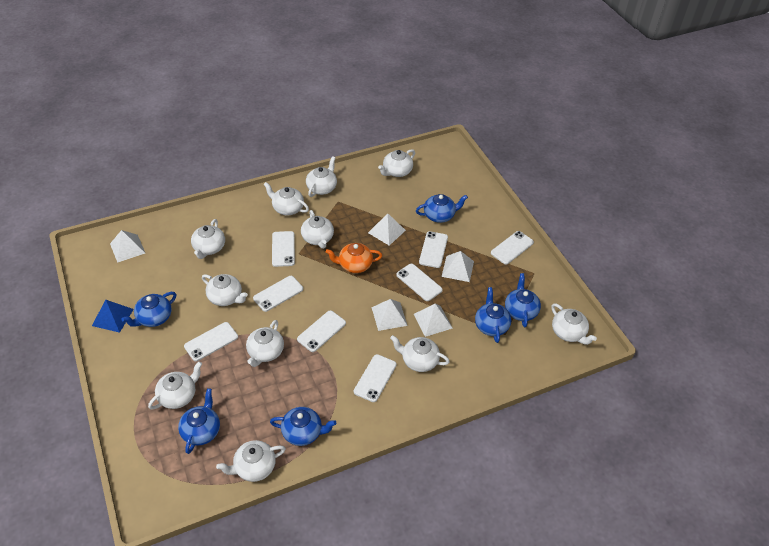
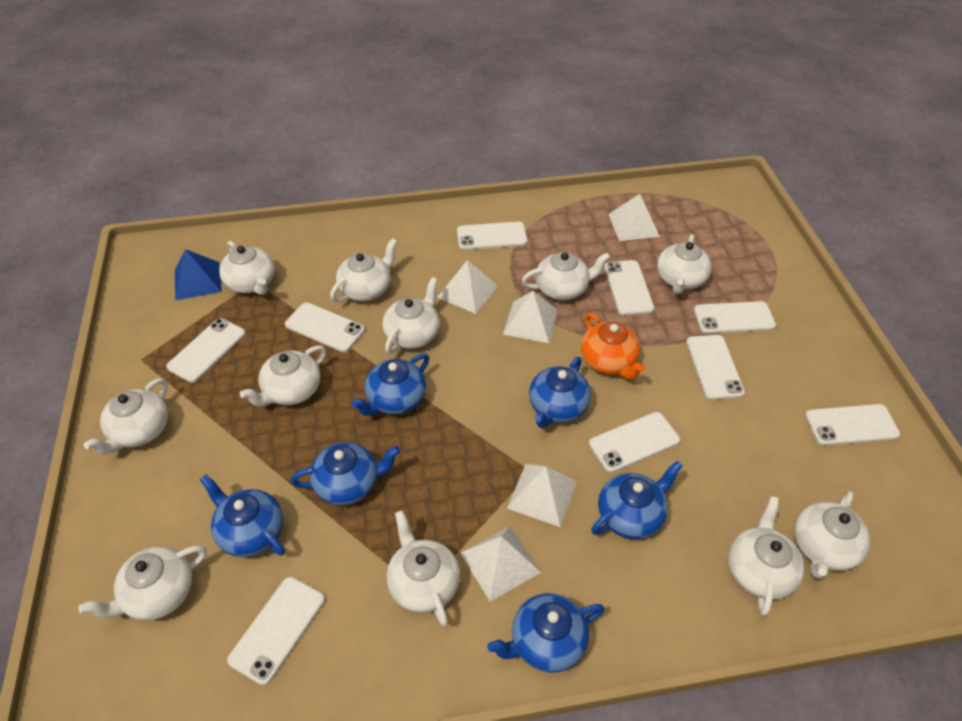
white phone: [184,322,238,361] [253,276,303,312] [272,231,295,267] [297,310,346,352] [354,354,397,402] [396,264,443,301] [419,231,448,268] [491,231,534,264] = 8 -> [166,318,246,383] [227,577,325,685] [285,302,365,352] [457,222,527,250] [589,412,680,473] [604,260,654,315] [686,335,745,400] [694,301,776,334] [805,404,900,446] = 9

